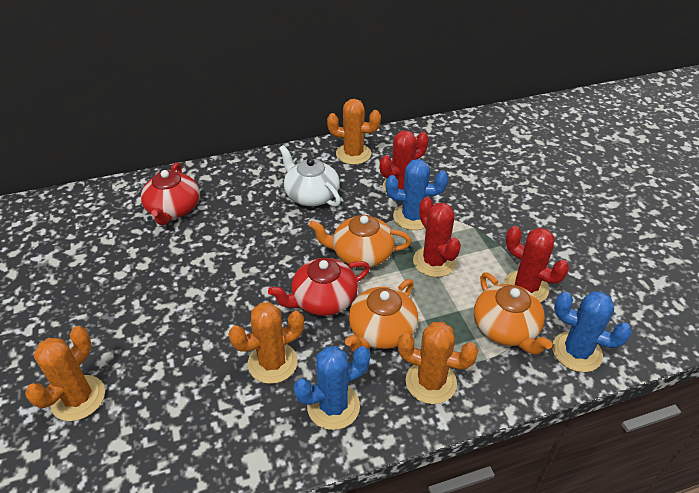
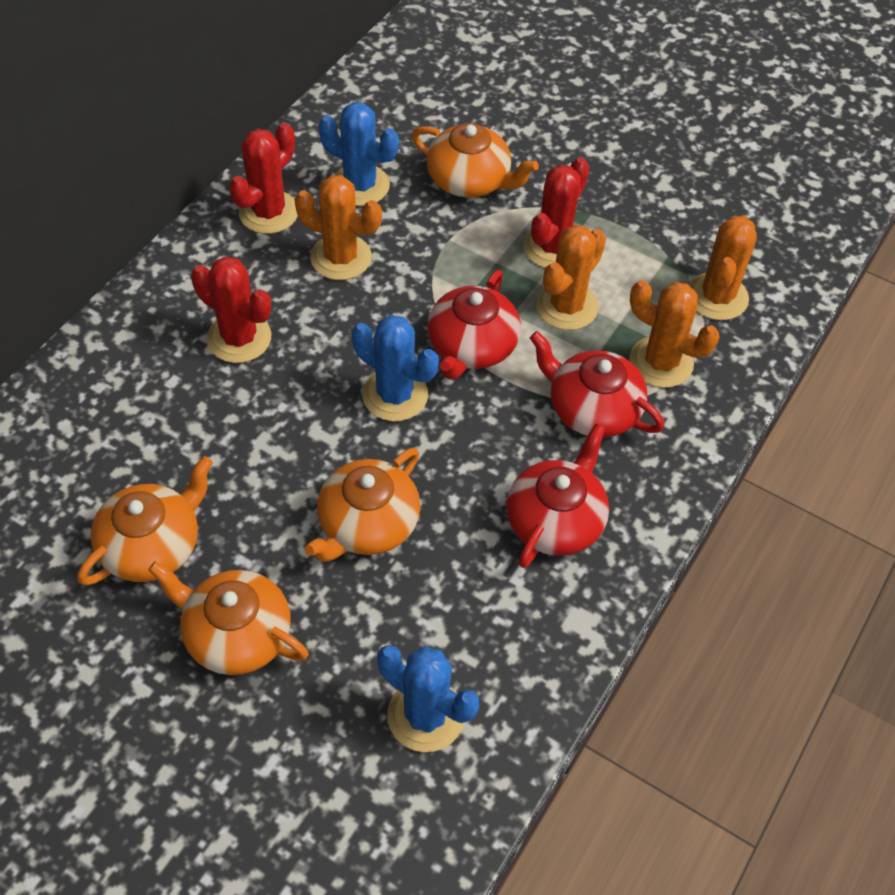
orange teapot: [309,215,412,268] [345,279,418,352] [474,272,552,355] = 3 -> [77,456,213,586] [148,561,309,675] [305,448,420,562] [412,123,539,198] = 4
red teapot: [141,162,200,225] [268,258,370,316] = 2 -> [428,270,521,380] [506,424,609,568] [530,331,664,438] = 3
white teapot: [279,145,341,207] = 1 -> none = 0

